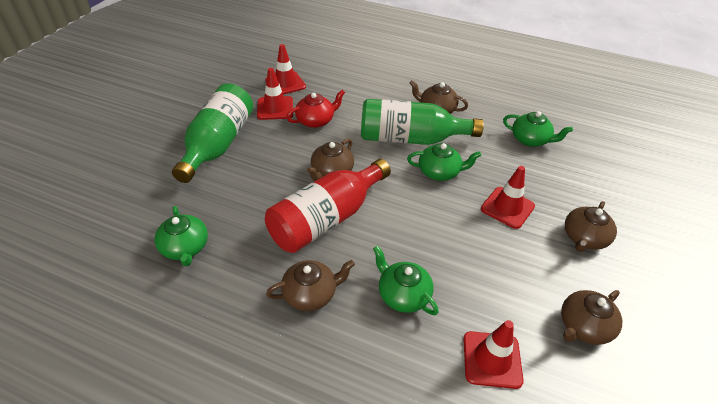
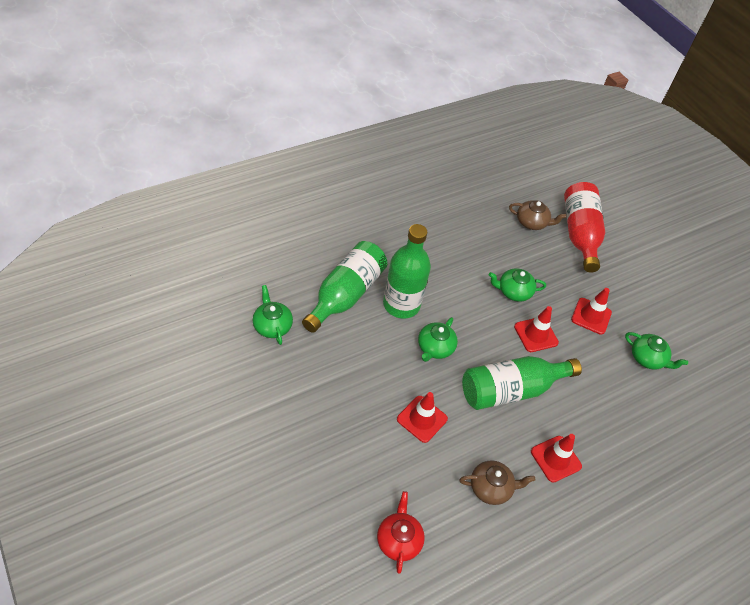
brown teapot: [266,260,355,311] [307,139,354,181] [410,80,468,114] [561,290,622,345] [565,201,617,252] = 5 -> [459,460,535,505] [509,200,567,230] = 2
green bottle: [172,83,253,183] [361,99,484,145] = 2 -> [302,241,388,333] [383,224,431,318] [462,356,582,410] = 3

